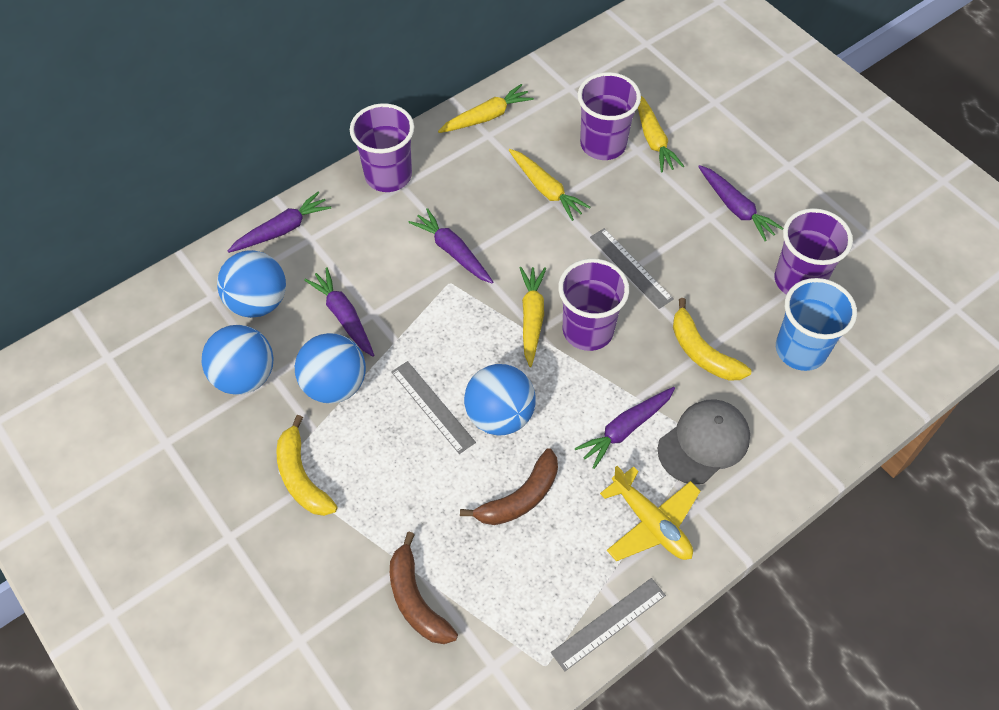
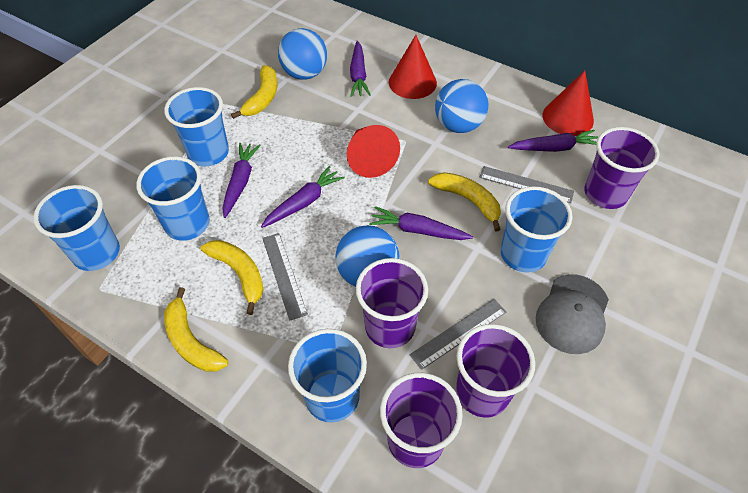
blue ball: [202,325,274,395] [217,250,286,318] [295,333,366,404] [464,364,536,435] = 4 -> [278,28,327,80] [336,225,399,287] [435,79,488,133] = 3
blue cup: [776,278,857,371] = 1 -> [33,185,120,271] [136,157,210,241] [164,87,229,166] [288,329,367,423] [500,186,573,273] = 5
brown banana: [390,532,458,644] [460,448,558,525] = 2 -> none = 0
red cone: none = 0 -> [347,125,400,178] [389,35,437,99] [543,70,594,136] = 3
yellow banana: [277,415,338,516] [673,298,751,381] = 2 -> [164,287,229,372] [201,240,264,315] [231,65,277,119] [428,172,501,231] = 4
yellow carrot: [438,84,534,133] [509,149,590,221] [520,267,546,367] [638,96,684,172] = 4 -> none = 0
yellow plane: [600,466,701,561] = 1 -> none = 0

